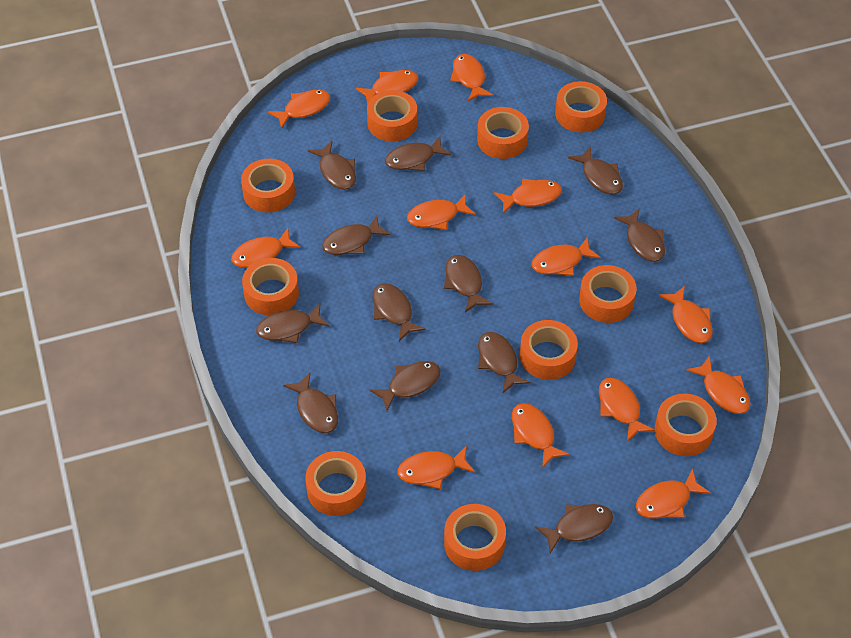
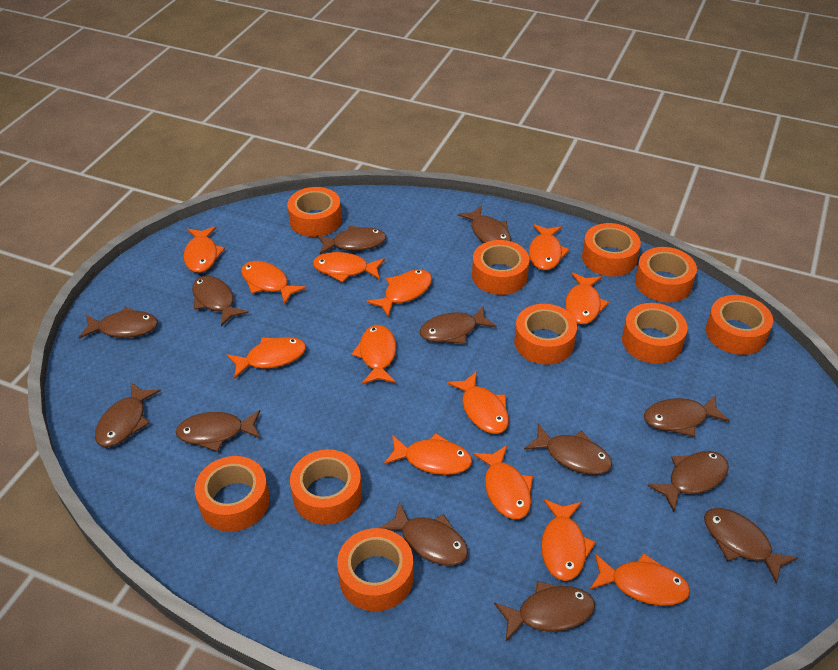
brown fish: [256,303,329,343] [283,373,338,433] [308,141,356,190] [322,215,390,255] [370,361,441,411] [373,283,426,341] [385,136,451,171] [444,255,493,312] [478,332,530,394] [535,504,613,553] [568,146,623,195] [614,209,665,262] = 12 -> [79,307,158,339] [95,382,161,447] [175,410,261,452] [192,276,249,326] [317,226,386,255] [379,502,468,566] [420,306,496,344] [458,205,511,243] [494,581,595,641] [524,423,612,475] [644,394,730,437] [647,451,729,512] [704,508,798,584] = 13

